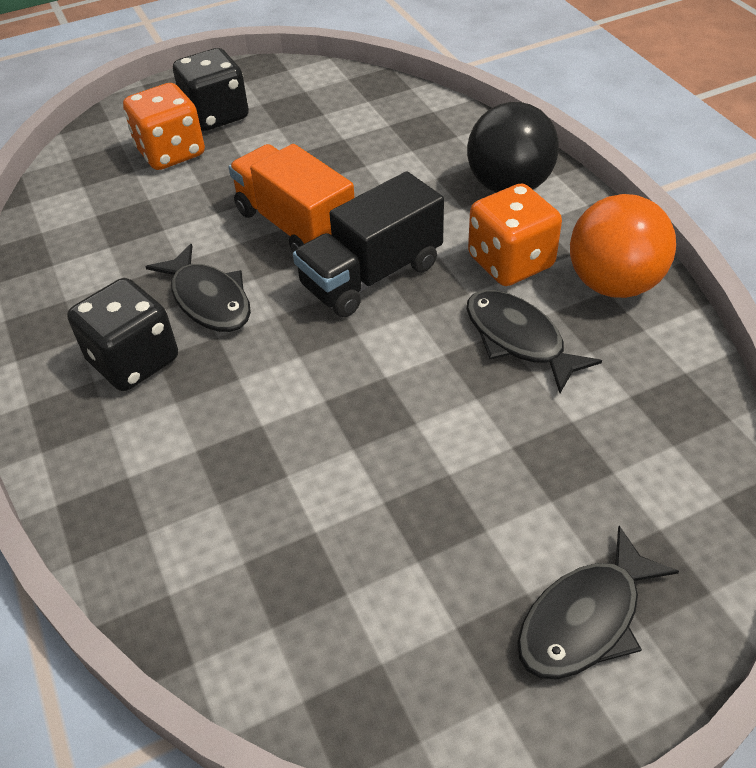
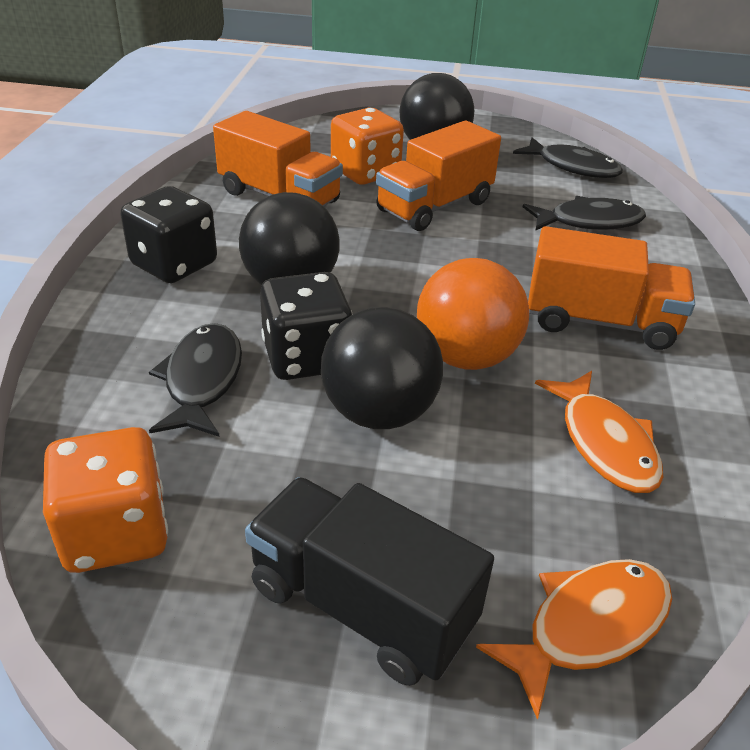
black ball: [467,102,559,193] = 1 -> [239,192,340,285] [321,307,443,429] [400,73,474,140] = 3
orange fish: none = 0 -> [476,559,672,720] [535,371,663,493] = 2
orange truck: [229,144,355,252] = 1 -> [213,111,343,207] [376,121,501,231] [528,226,695,350] = 3

